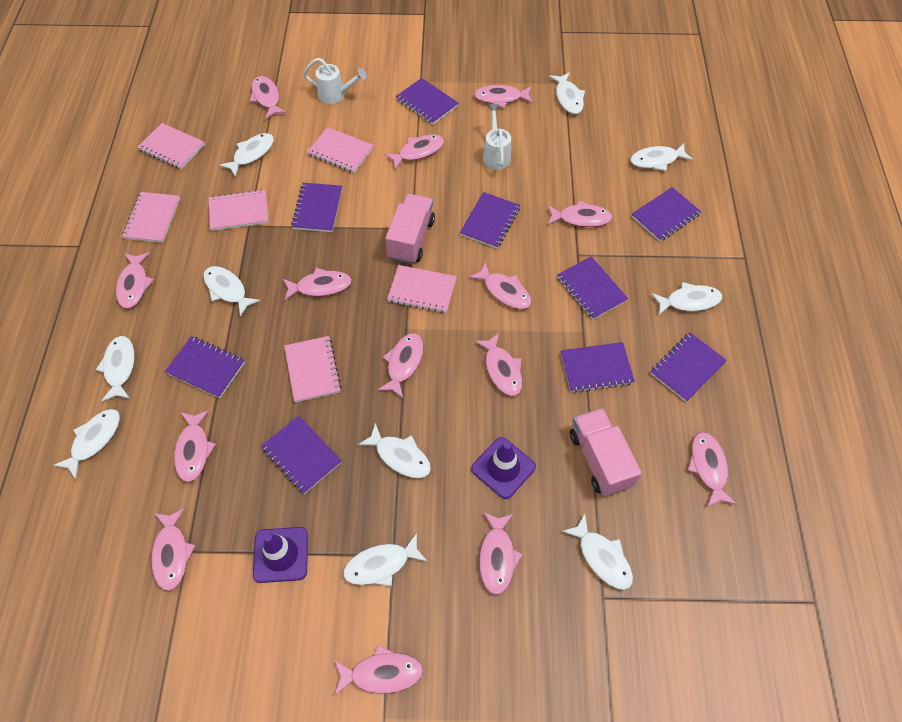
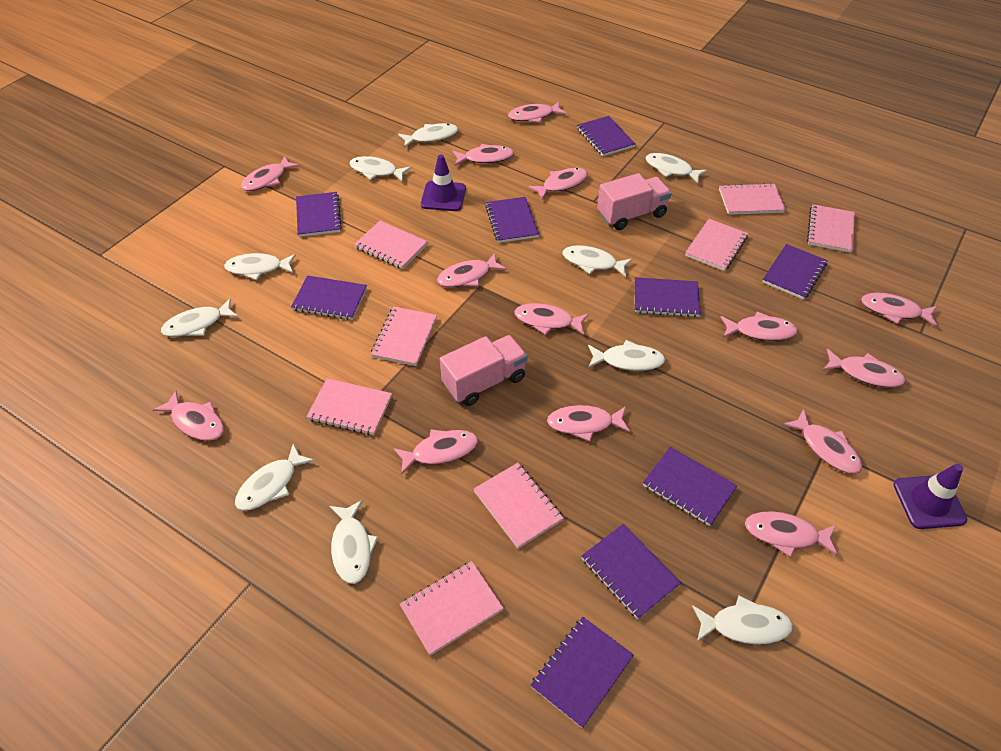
pink notebook: [122,192,180,243] [137,123,205,169] [209,189,269,231] [284,336,341,403] [307,127,374,173] [387,265,457,313] = 6 -> [306,378,392,435] [354,221,428,269] [371,306,437,366] [400,561,504,656] [474,463,564,549] [685,219,748,271] [719,183,786,215] [807,204,855,253] = 8
white watering can: [304,58,367,104] [483,104,511,170] = 2 -> none = 0

